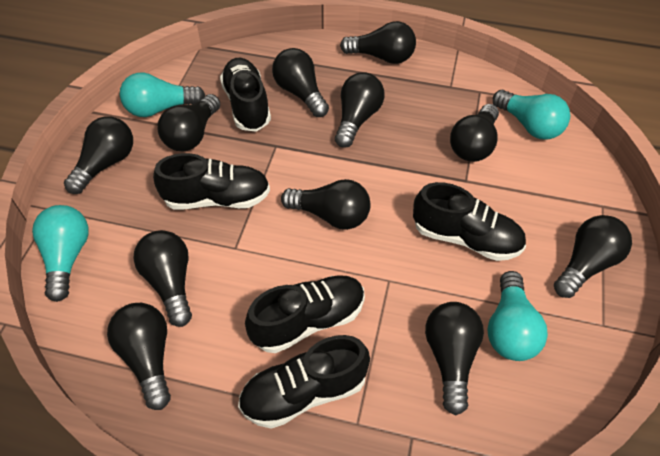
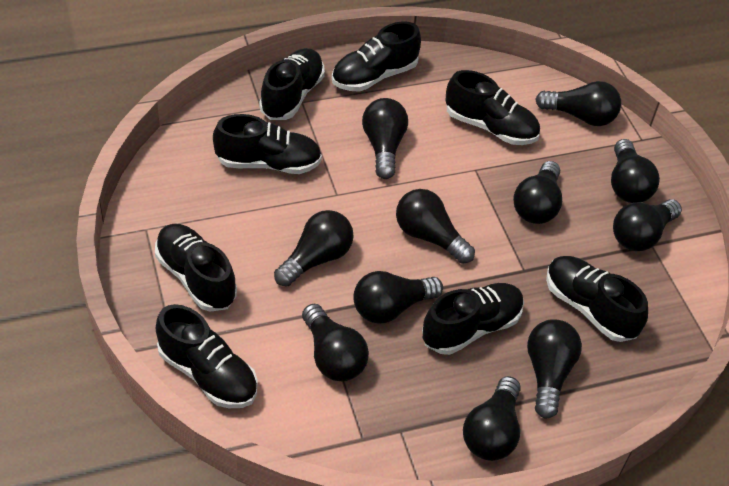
black shoe: [153,153,270,210] [220,58,271,132] [238,335,370,429] [245,275,365,353] [413,182,526,261] = 5 -> [155,224,237,312] [156,304,258,408] [213,114,322,174] [259,48,325,120] [332,21,421,92] [422,283,524,355] [445,70,540,145] [546,256,648,342] = 8
turquoise light bulb: [32,205,88,302] [120,73,206,117] [487,271,548,361] [493,90,570,140] = 4 -> none = 0

